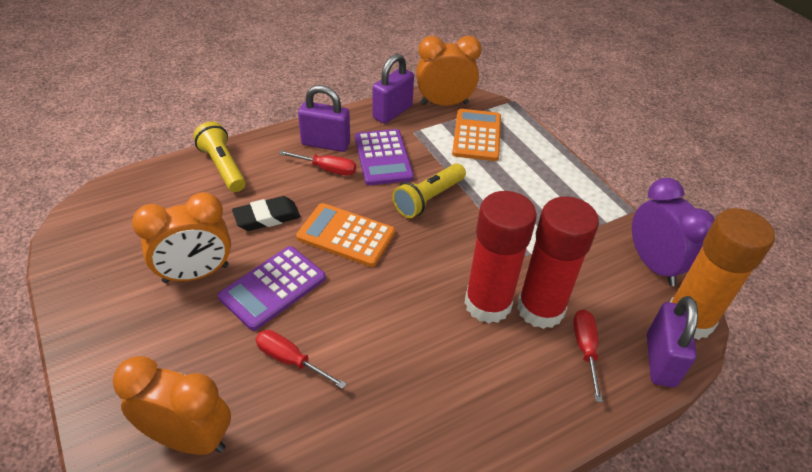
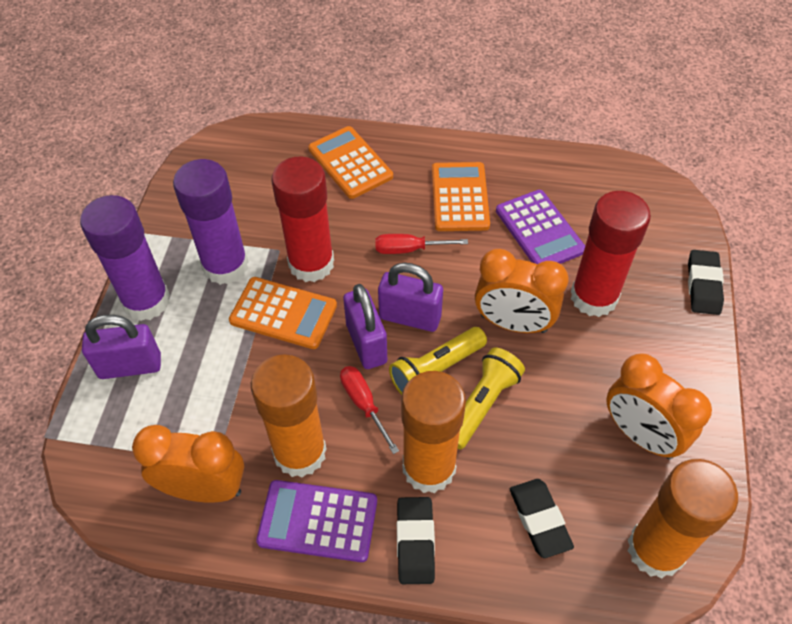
black eraser: [232,196,300,231] = 1 -> [397,497,435,584] [510,479,574,558] [688,250,724,315] = 3
orange calculator: [296,203,395,267] [452,109,501,161] = 2 -> [229,277,337,349] [308,126,393,199] [432,162,490,231] = 3
orange glue stick: [670,208,775,340] = 1 -> [251,354,327,477] [401,371,466,493] [628,459,738,578] = 3
purple clock: [632,178,715,286] = 1 -> none = 0
purple glue stick: none = 0 -> [80,195,170,321] [173,159,249,285] = 2
red screwdriver: [255,330,347,389] [279,151,356,175] [573,309,603,402] = 3 -> [340,366,399,454] [375,234,468,254] = 2

